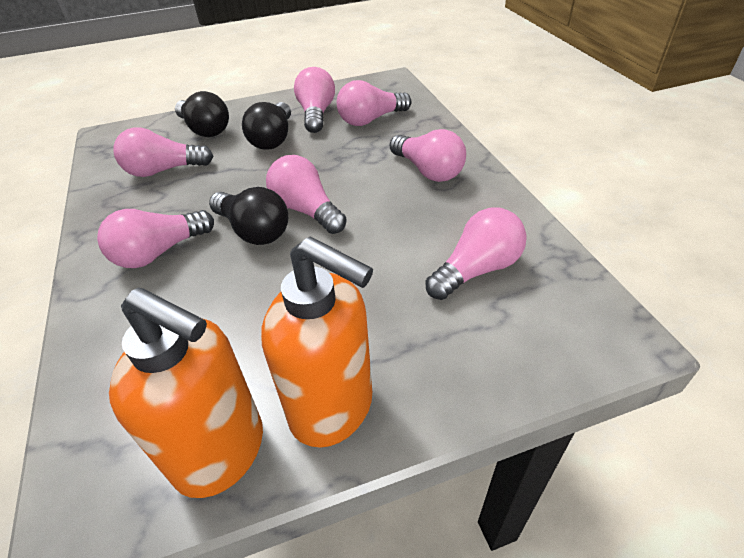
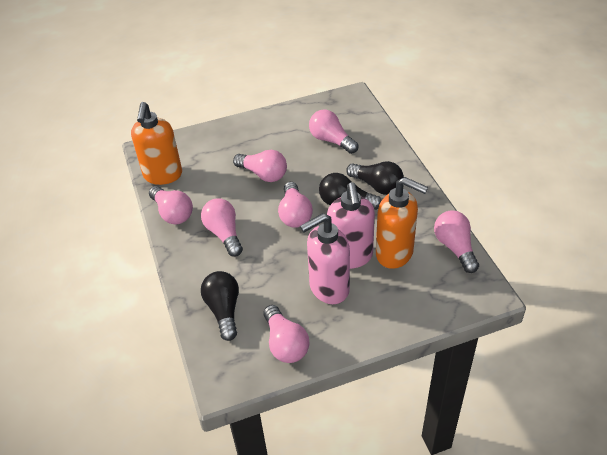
pink soap dispenser: none = 0 -> [300,213,350,304] [327,182,375,269] = 2

